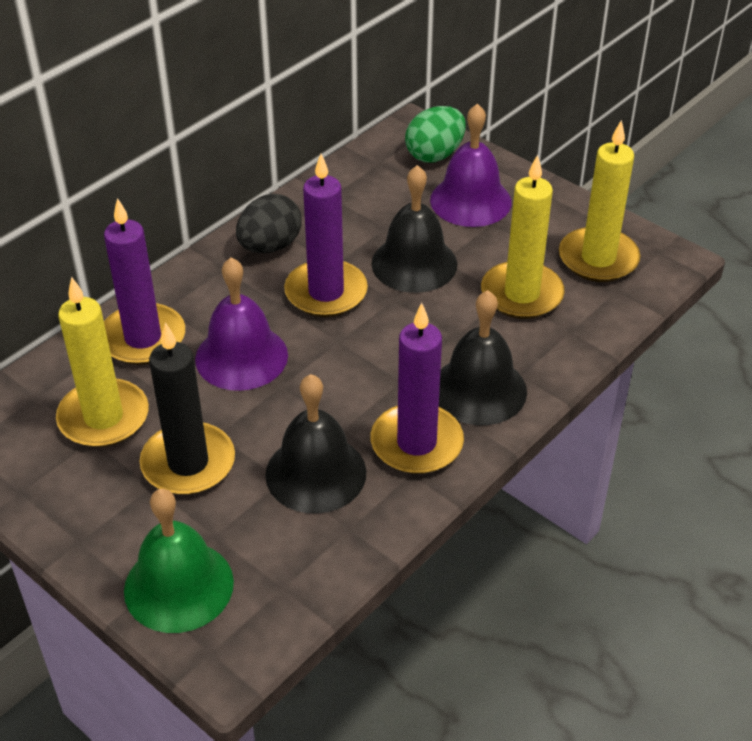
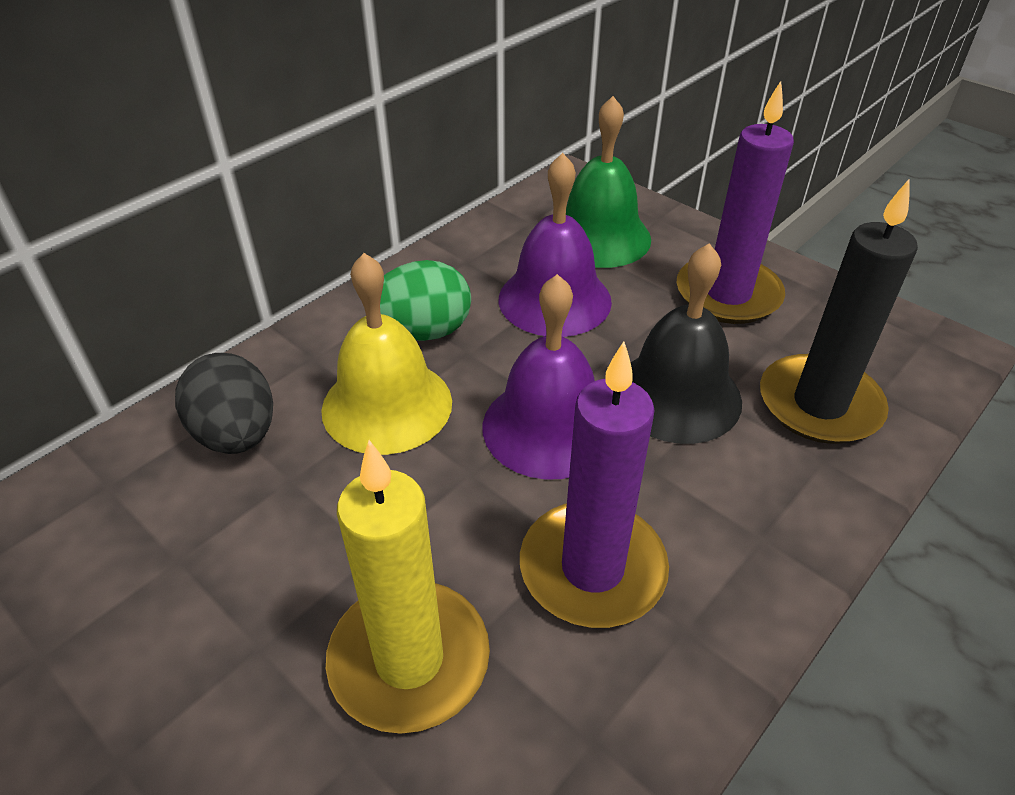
black bell: [265,374,366,514] [371,165,457,293] [439,290,527,425] = 3 -> [630,243,742,444] = 1
purple candle: [104,198,185,365] [284,154,368,317] [370,303,464,474] = 3 -> [520,341,669,628] [676,81,794,324] = 2
yellow bell: none = 0 -> [321,253,452,455] = 1
yellow candle: [56,277,149,447] [481,154,565,319] [559,120,640,282] = 3 -> [326,440,490,734] = 1

